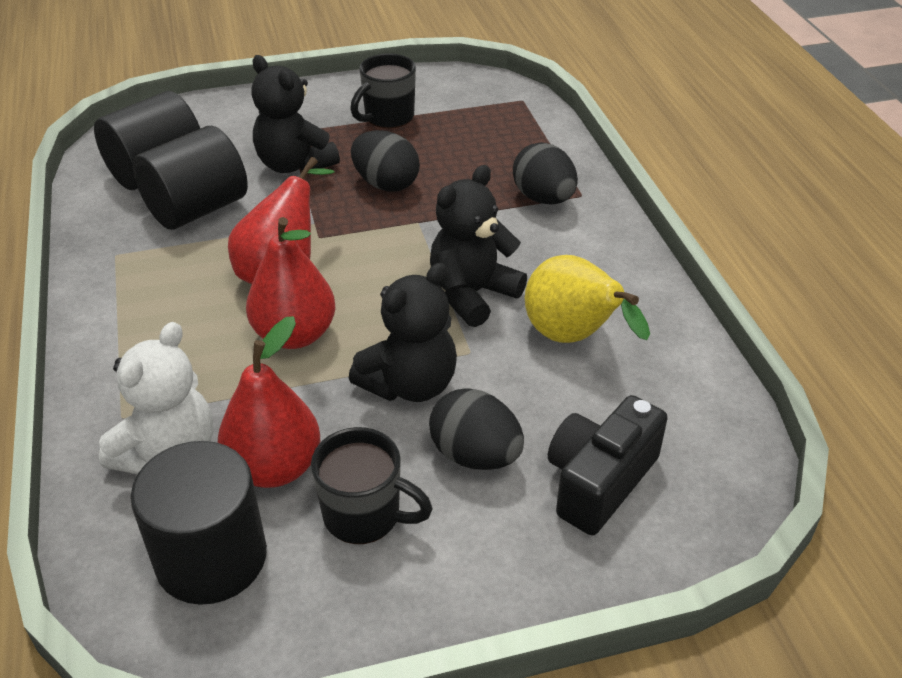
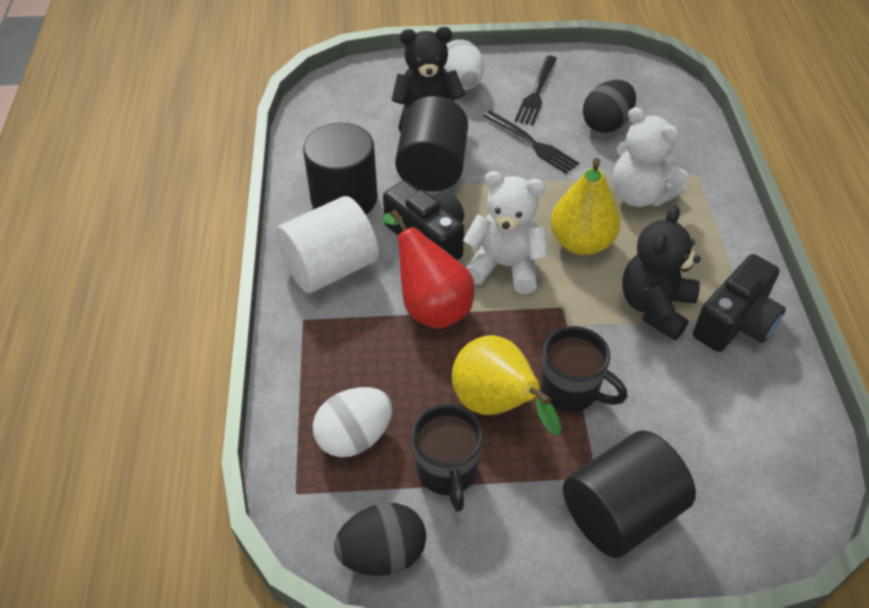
black camera: [548,395,668,535] = 1 -> [383,180,464,260] [693,254,786,352] = 2
black egg: [351,130,420,192] [429,388,524,470] [513,142,578,205] = 3 -> [334,503,426,576] [583,80,636,133] = 2
black fork: none = 0 -> [483,111,579,174] [515,56,557,125] = 2
black teddy bear: [251,55,340,173] [348,263,457,402] [430,165,527,327] = 3 -> [392,27,465,132] [622,205,700,340] = 2
red pear: [218,316,320,488] [228,157,335,284] [246,217,336,349] = 3 -> [382,210,475,329] = 1
white cylinder: none = 0 -> [276,196,379,293] = 1
white egg: none = 0 -> [313,387,392,457] [444,40,484,90] = 2
white teddy bear: [99,322,213,474] = 1 -> [463,171,548,294] [613,107,689,207] = 2
yellow pear: [525,255,650,343] = 1 -> [452,335,561,435] [551,158,621,255] = 2

